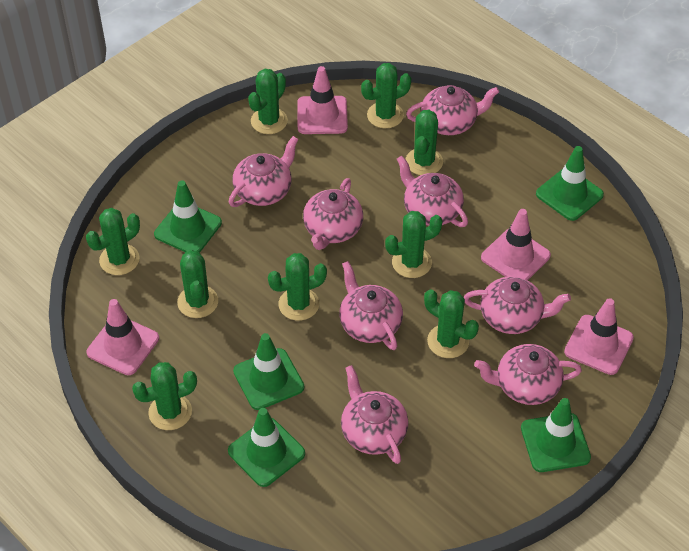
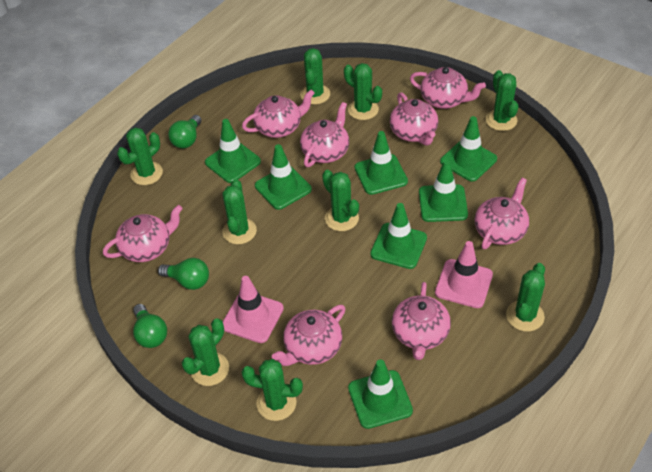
green light bulb: none = 0 -> [133,304,167,348] [158,258,209,290] [168,115,201,149] = 3
green traffic cone: [154,180,222,253] [228,408,305,487] [233,333,304,410] [521,398,591,472] [536,146,604,221] = 5 -> [205,119,261,183] [255,144,312,210] [348,359,413,429] [355,131,408,195] [370,203,427,269] [419,160,468,222] [440,116,497,182] = 7
pink traffic cone: [87,299,159,375] [297,66,348,134] [481,209,551,280] [564,298,634,375] = 4 -> [223,276,284,343] [435,241,493,308] = 2

